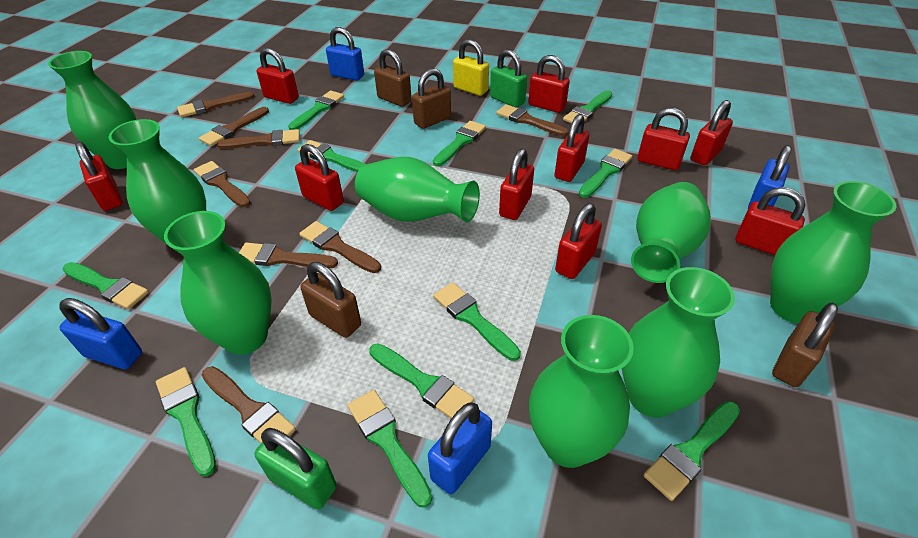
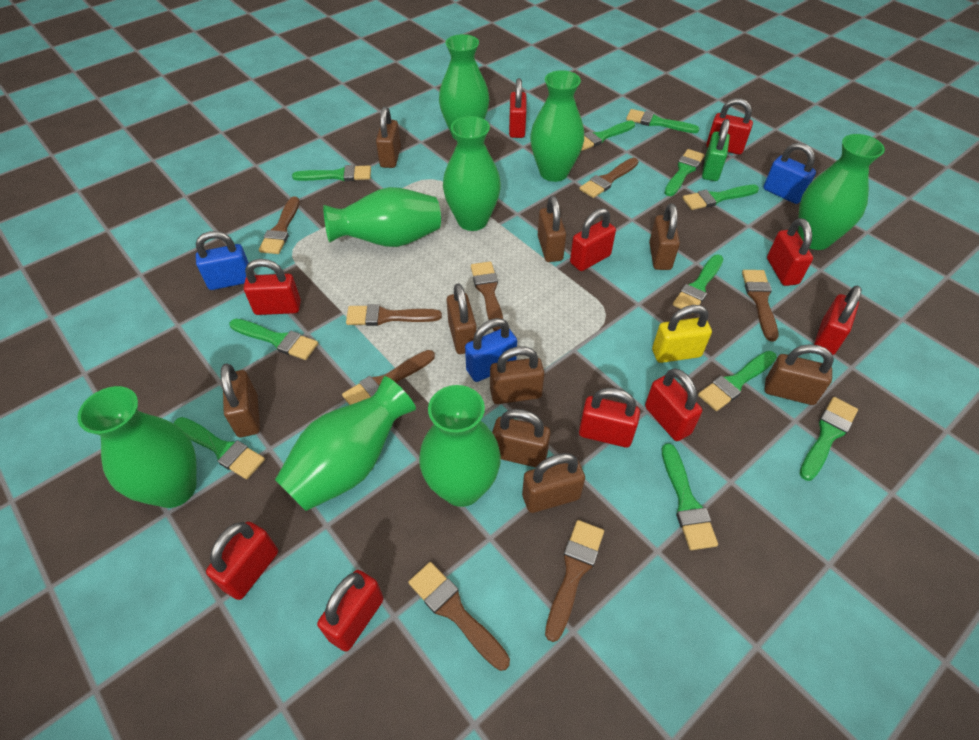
blue padlock: [59,298,142,369] [326,27,364,81] [428,403,492,494] [748,145,791,209] = 4 -> [196,231,249,290] [465,318,517,382] [763,143,816,204] = 3
brown padlock: [300,262,361,338] [374,49,412,107] [412,68,451,129] [772,303,838,387] = 4 -> [221,363,260,437] [376,107,401,168] [447,283,477,354] [490,346,545,404] [492,409,551,468] [522,453,585,513] [538,196,566,262] [649,203,680,270] [765,344,834,405] = 9
green padlock: [254,428,337,509] [490,49,527,108] = 2 -> [702,119,730,181] = 1

